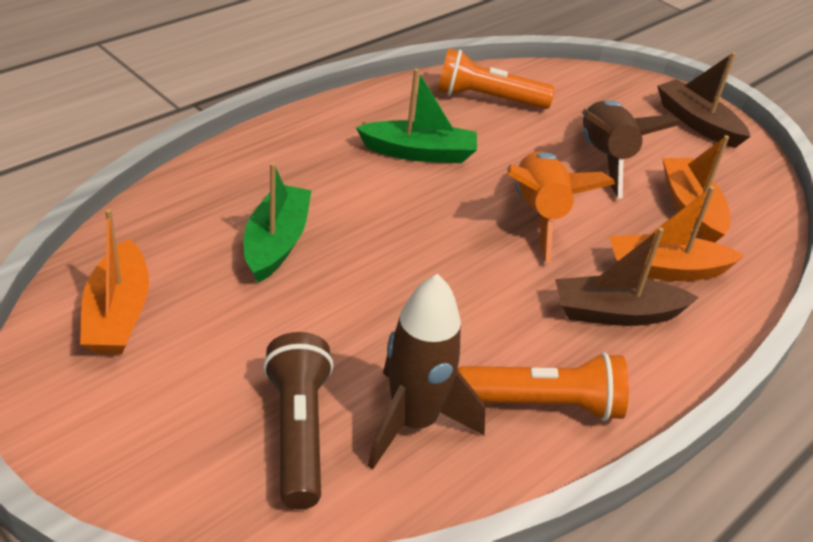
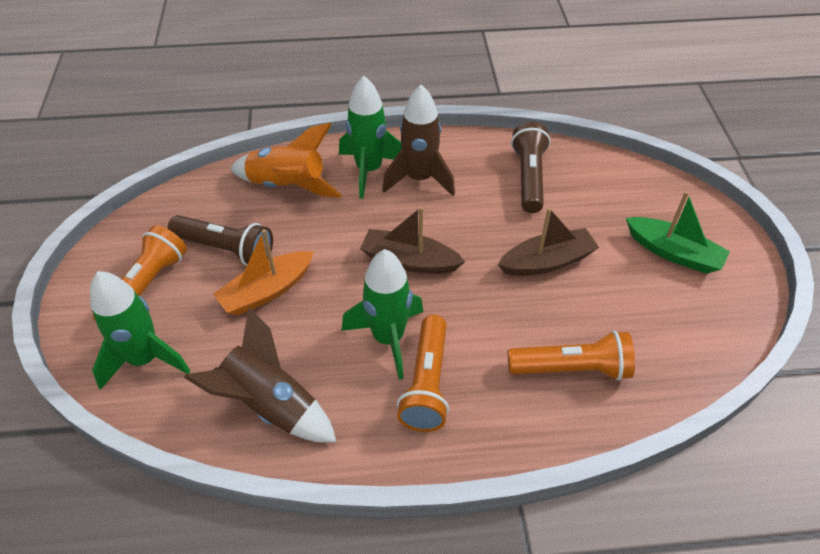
brown flashlight: [263,332,334,509] = 1 -> [168,215,273,266] [511,122,550,213] = 2
green boat: [243,162,312,283] [356,69,477,163] = 2 -> [626,191,730,274] = 1
green rocket: none = 0 -> [90,271,190,390] [339,76,402,199] [341,249,423,380] = 3
orange boat: [80,209,149,354] [609,186,745,281] [663,135,730,243] = 3 -> [213,229,314,315] = 1
orange flashlight: [437,48,555,109] [457,352,629,421] = 2 -> [93,225,187,321] [397,315,449,432] [508,331,635,381] = 3

